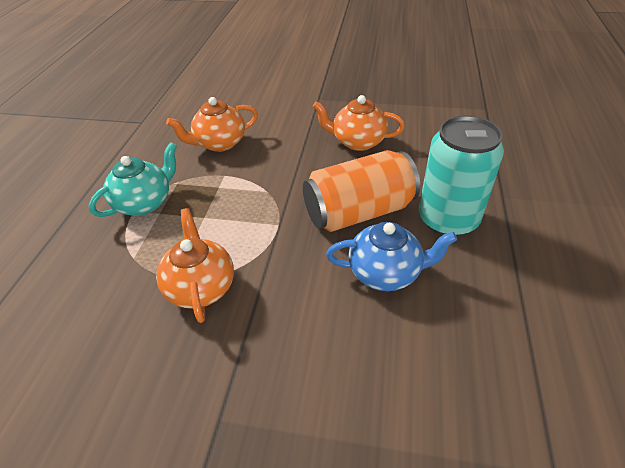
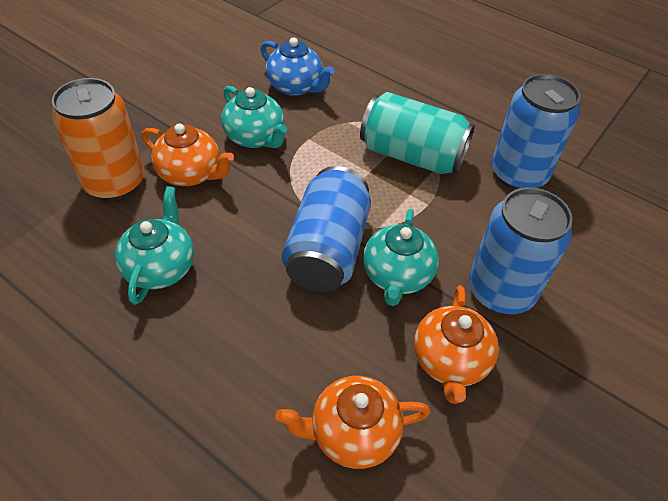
blue can: none = 0 -> [282,166,371,292] [469,187,572,314] [491,74,581,190] = 3
turquoise teapot: [89,142,177,217] = 1 -> [115,186,194,305] [221,86,287,148] [363,209,439,306] = 3

